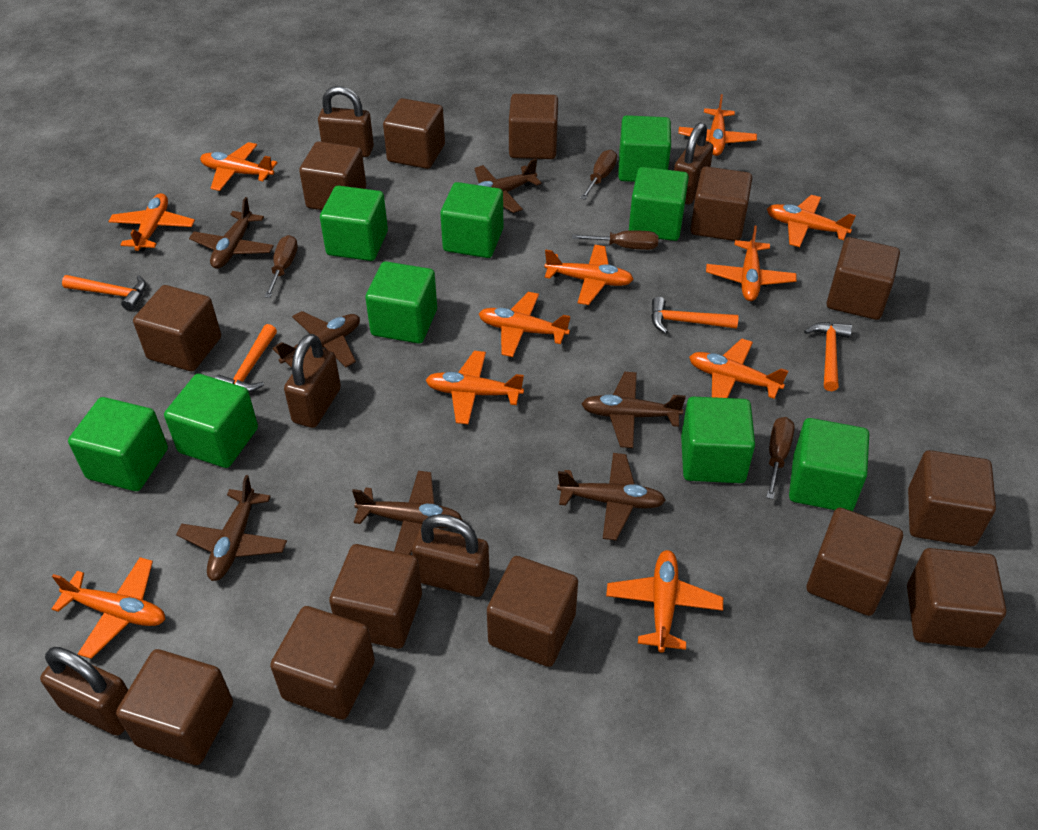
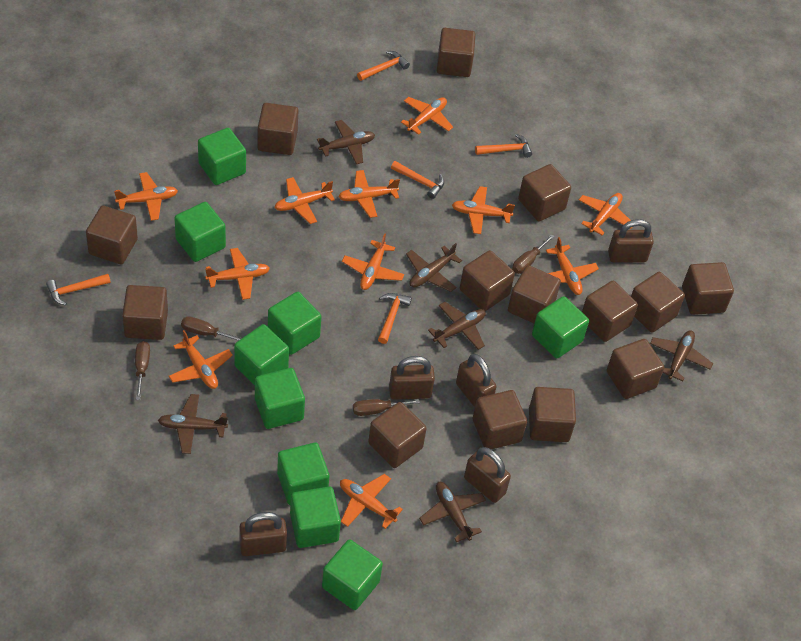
brown cube: [116,649,233,765] [133,285,221,371] [270,606,375,720] [299,141,366,210] [329,544,422,649] [383,98,445,169] [487,556,578,667] [509,94,558,159] [690,166,752,241] [807,507,903,616] [827,237,900,320] [907,548,1006,648] [908,450,996,546] = 13 -> [86,206,138,264] [122,285,168,340] [257,103,298,155] [368,402,427,468] [437,28,476,77] [460,250,515,311] [473,390,527,449] [508,265,561,323] [518,164,571,221] [529,387,576,442] [582,281,638,342] [607,339,664,399] [631,272,685,333] [682,262,734,315] = 14
brown plane: [176,475,287,581] [189,197,274,269] [273,311,360,368] [352,471,463,555] [474,159,542,213] [557,453,666,540] [582,372,686,448] = 7 -> [158,394,228,454] [317,120,375,164] [406,243,462,292] [419,482,486,542] [428,302,486,350] [650,330,713,381] = 6
orange hammer: [62,275,146,311] [215,324,277,392] [651,297,739,334] [804,322,852,391] = 4 -> [46,274,111,306] [357,51,410,81] [378,293,412,344] [391,161,444,199] [475,134,532,158] = 5

